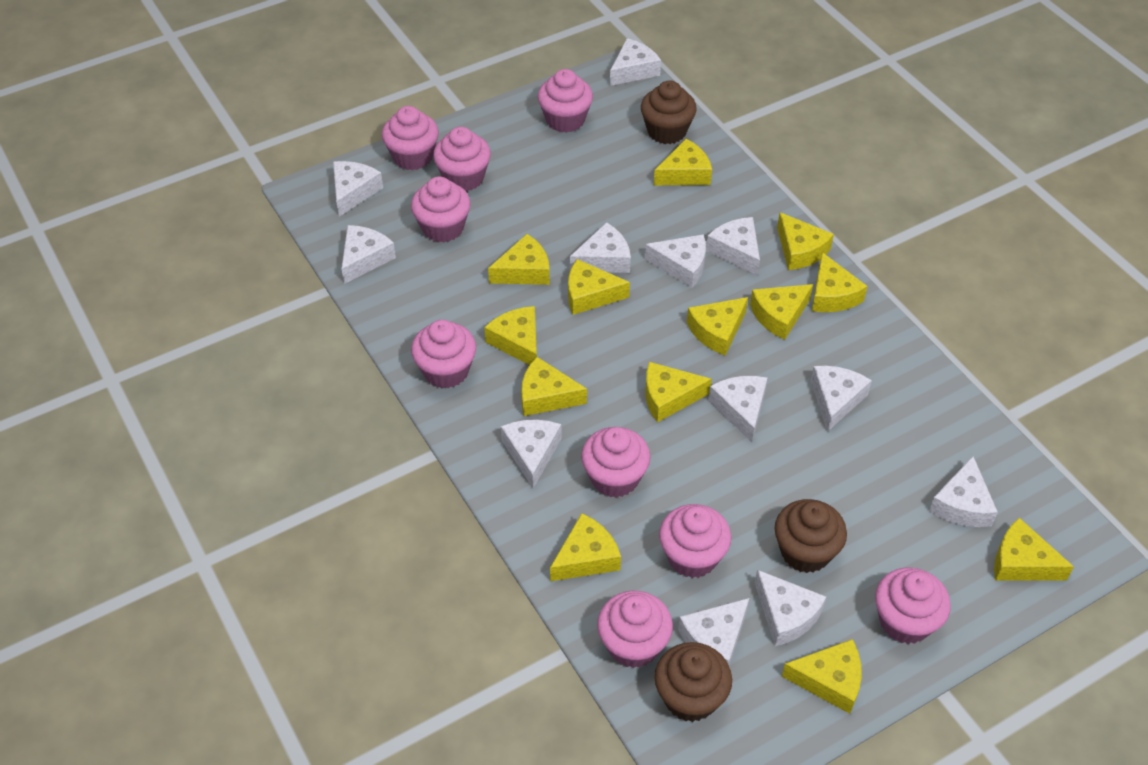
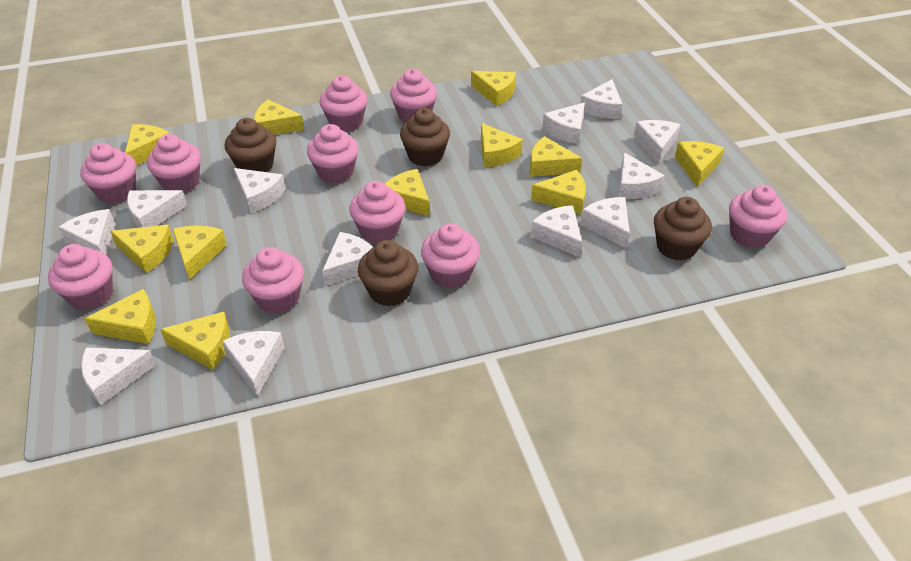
brown cupcake: [641,80,697,144] [654,642,732,722] [775,499,847,573] = 3 -> [224,118,276,172] [358,240,418,306] [400,108,450,166] [654,197,712,261] = 4
pink cupcake: [382,106,439,170] [411,177,471,242] [411,320,476,389] [433,127,491,191] [538,69,593,133] [581,427,651,498] [597,591,673,668] [659,504,731,578] [875,567,951,644] = 9 -> [48,244,113,311] [80,143,136,204] [147,134,201,193] [242,247,304,314] [307,124,359,184] [319,76,367,132] [349,181,405,243] [390,69,437,123] [421,223,480,289] [729,185,787,248] = 10
yellow cheese: [484,306,537,365] [488,234,550,285] [521,357,587,416] [550,513,621,581] [568,259,630,315] [645,362,712,422] [654,139,712,185] [687,297,748,356] [750,284,813,340] [777,212,834,270] [782,639,862,714] [812,252,868,312] [994,518,1074,580] = 13 -> [84,289,156,344] [110,225,173,273] [125,124,170,166] [160,312,230,370] [172,226,227,280] [254,100,305,135] [385,169,430,216] [471,71,516,106] [481,123,523,167] [530,136,582,177] [531,170,586,215] [675,141,724,187] = 12

